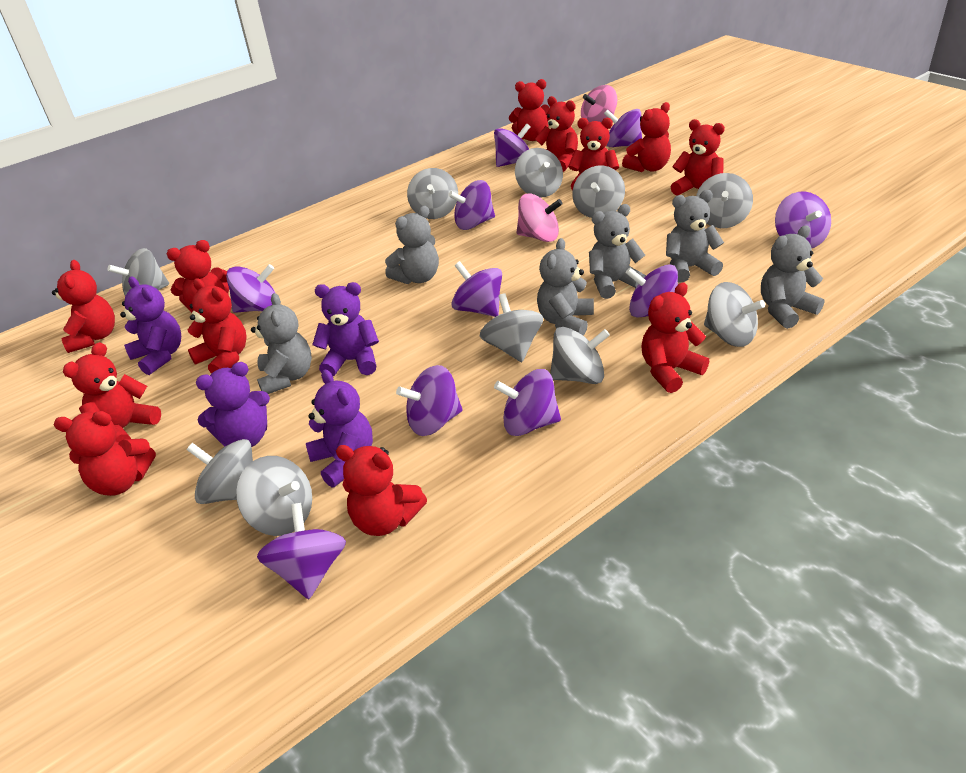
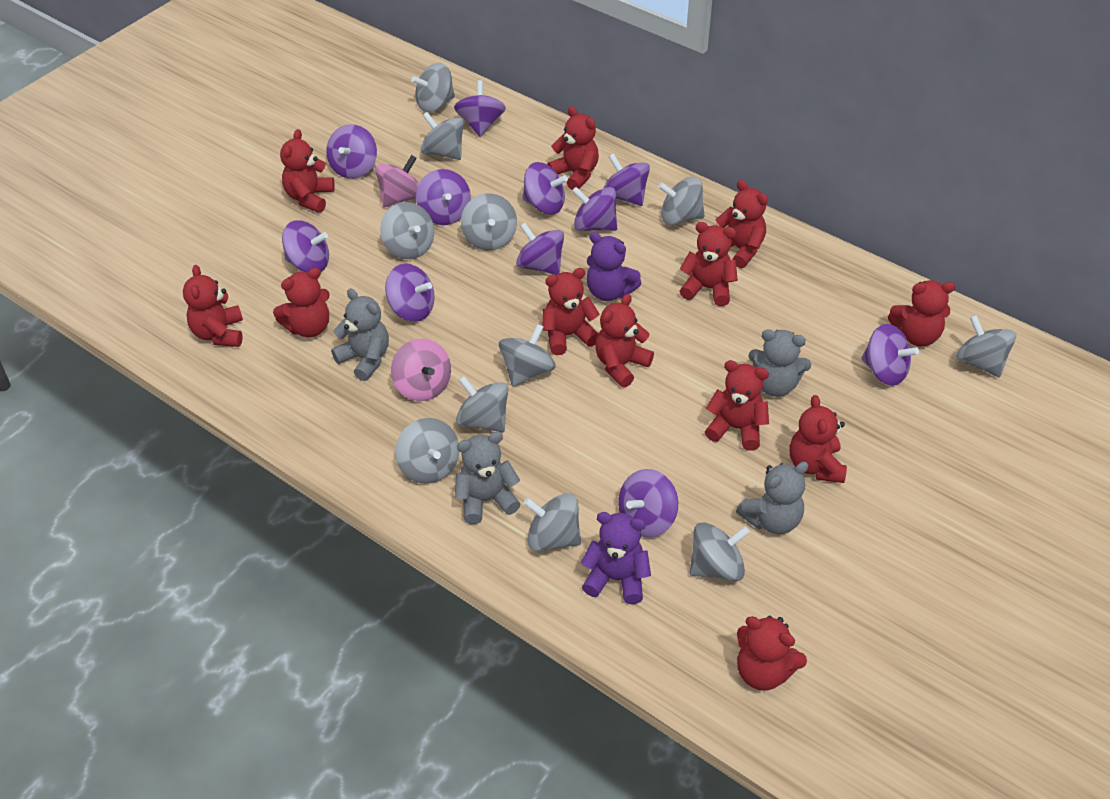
grey spinning top: [107,248,169,296] [186,439,253,504] [236,456,312,536] [407,168,458,219] [480,293,543,362] [515,148,563,198] [550,327,610,384] [572,165,625,218] [696,173,753,228] [704,282,765,347] = 10 -> [380,202,434,259] [395,418,459,484] [411,63,455,112] [421,112,464,160] [456,376,508,432] [461,194,517,250] [499,324,555,387] [523,493,581,552] [658,177,705,225] [689,522,750,581] [956,315,1016,378] = 11
grey teddy bear: [251,293,312,394] [385,206,439,284] [537,238,594,335] [589,204,646,299] [666,190,724,282] [761,225,825,329] = 6 -> [331,289,389,381] [455,432,520,524] [736,462,808,534] [748,329,811,397] = 4
purple spinning top: [226,264,275,313] [257,503,346,599] [396,365,463,436] [448,180,495,230] [451,261,502,317] [494,123,531,167] [494,369,561,436] [604,109,642,147] [626,264,678,317] [775,191,831,249] = 10 -> [282,220,329,272] [326,124,377,179] [385,264,435,322] [416,169,471,225] [454,80,506,137] [516,223,564,275] [522,162,568,215] [572,187,617,231] [604,153,650,206] [618,469,678,538] [861,324,919,386] = 11
purple teddy bear: [120,277,181,375] [196,362,270,447] [306,370,373,487] [312,282,379,376] = 4 -> [581,512,651,604] [587,232,642,301] = 2

